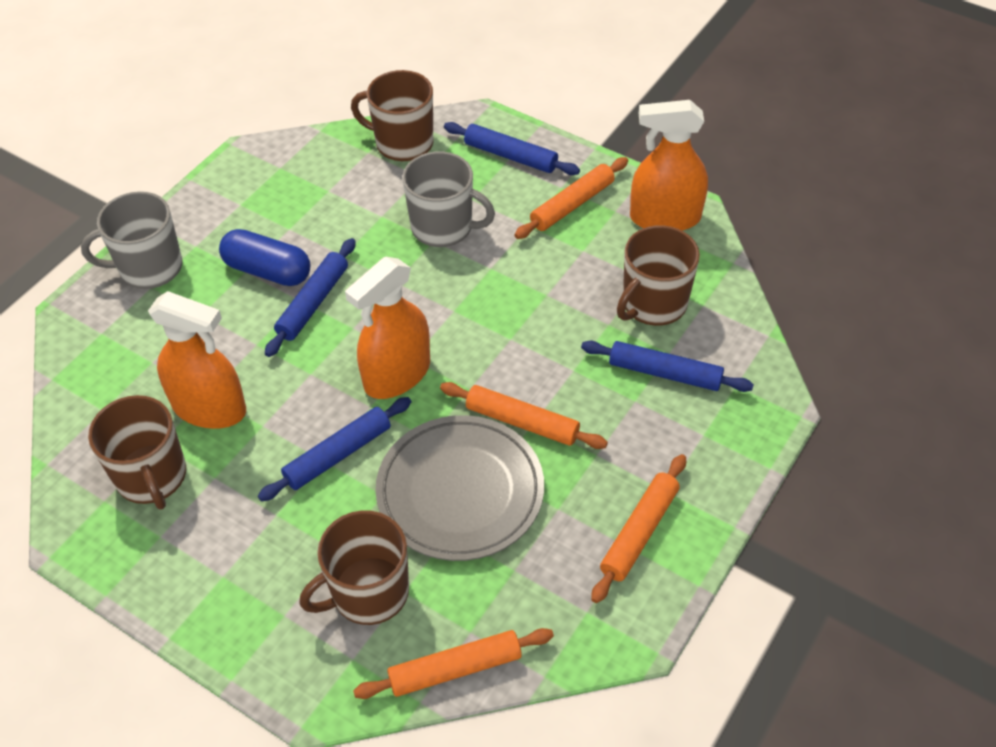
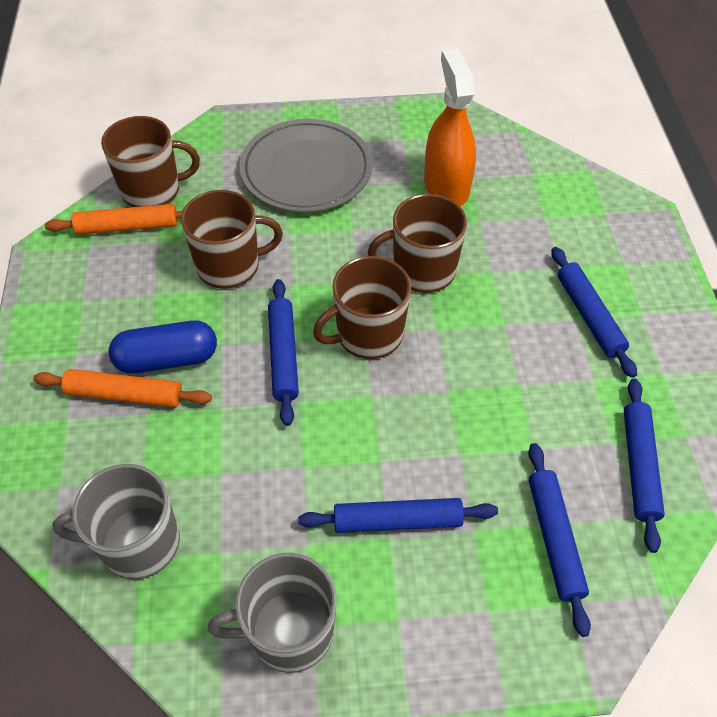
blue rolling pin: [258,397,411,501] [265,238,356,357] [444,122,580,175] [581,341,754,392] = 4 -> [268,279,299,426] [298,498,498,533] [528,443,591,637] [552,247,637,378] [624,379,665,553] = 5
orange rolling pin: [353,628,554,699] [440,382,608,449] [514,157,628,239] [591,454,686,603] = 4 -> [33,369,212,407] [45,204,182,235] = 2
orange spray bottle: [148,291,246,429] [345,256,430,399] [630,100,708,231] = 3 -> [424,49,476,207] = 1

